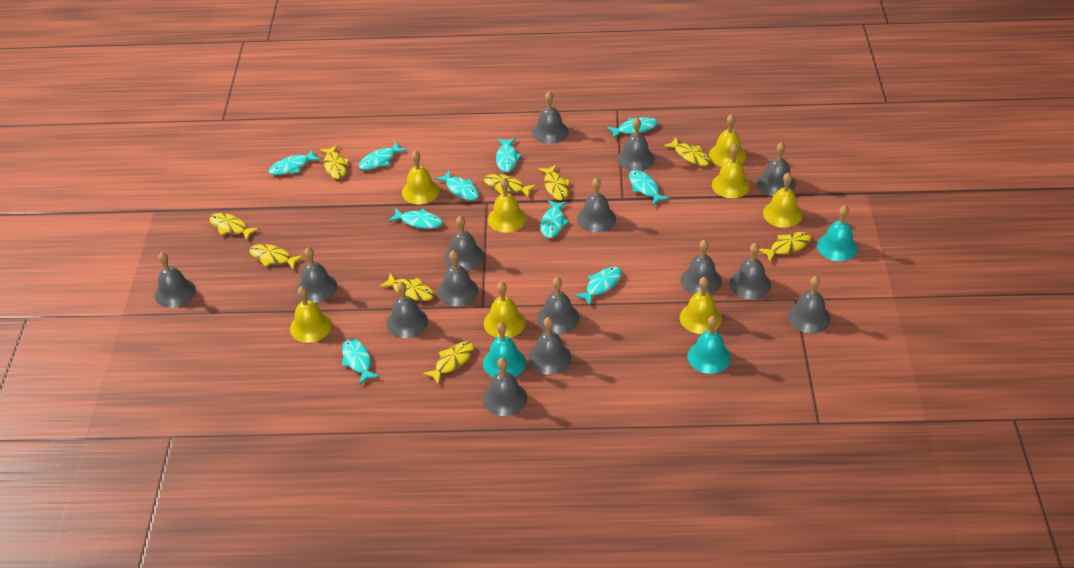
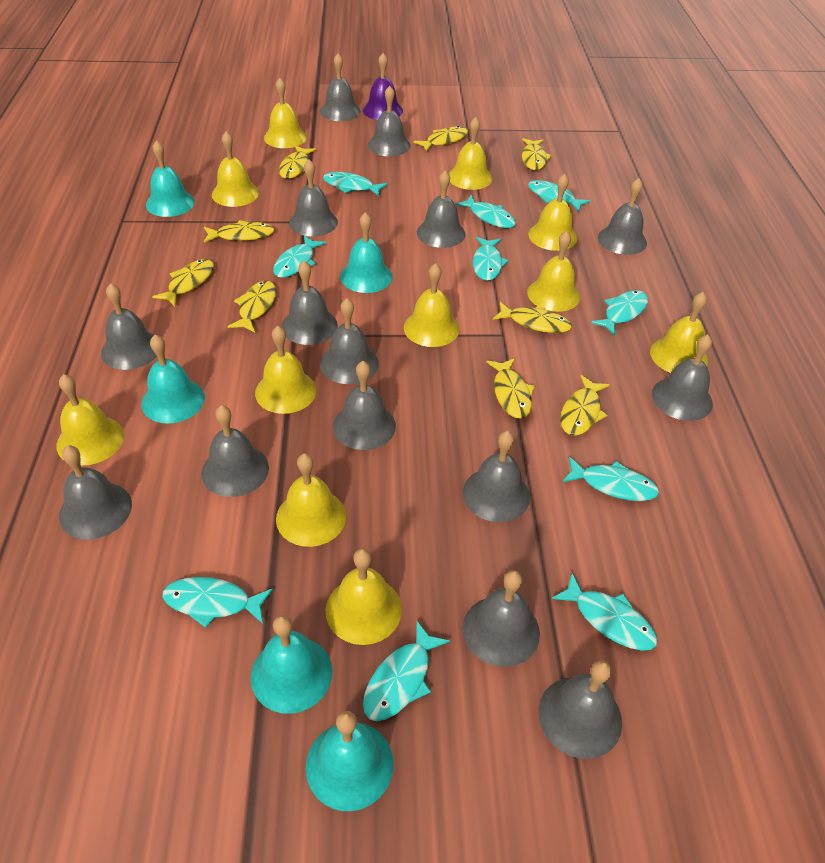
purple bell: none = 0 -> [363,53,403,120] = 1
turquoise bell: [483,322,526,377] [687,316,731,374] [817,205,858,261] = 3 -> [141,334,205,423] [146,140,195,217] [251,615,332,714] [306,711,393,811] [340,212,393,293] = 5
yellow bell: [290,286,332,343] [402,151,440,204] [484,282,526,338] [488,178,526,233] [680,277,722,334] [709,114,746,167] [712,144,750,198] [763,172,802,228] = 8 -> [56,374,124,465] [212,131,259,207] [255,326,316,414] [264,78,307,148] [276,453,346,547] [326,549,402,645] [404,263,459,347] [449,117,492,190] [527,231,580,312] [528,174,577,251] [650,292,708,373] = 11

